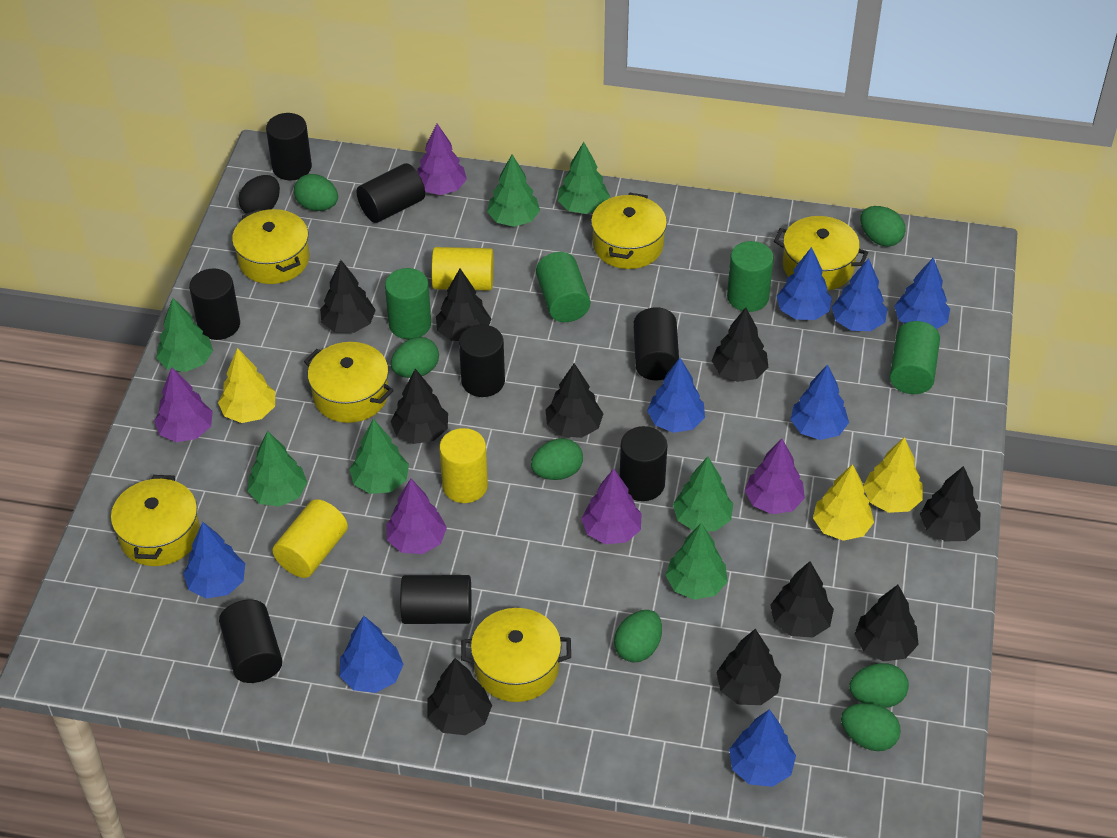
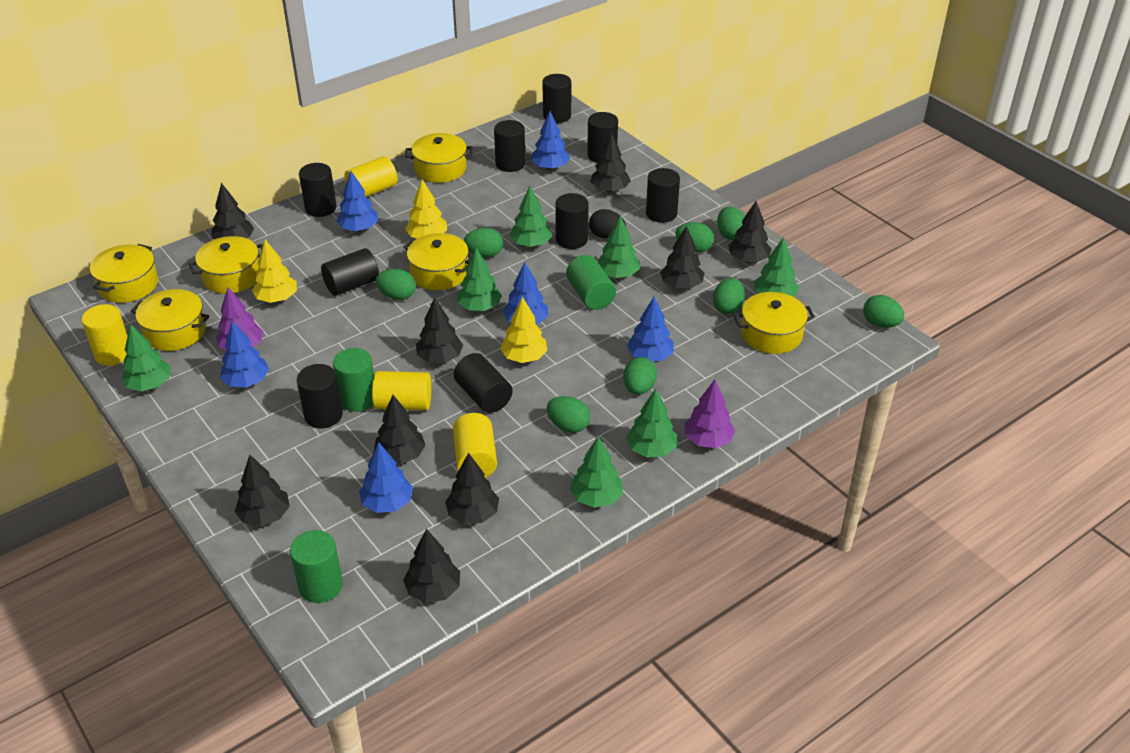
black cylinder: [189,269,240,340] [219,600,283,683] [266,113,312,180] [356,163,425,223] [400,575,471,624] [459,324,505,397] [620,426,667,501] [633,307,679,380] = 8 -> [297,364,343,428] [299,163,337,217] [321,248,379,296] [454,353,513,413] [494,120,525,172] [542,74,571,123] [555,193,589,249] [587,112,618,163] [646,168,680,223] = 9
black tree: [320,260,376,333] [390,369,448,444] [427,658,492,735] [436,269,491,341] [545,363,603,438] [712,307,768,382] [716,629,781,705] [770,561,834,637] [855,585,919,661] [920,466,980,541] = 10 -> [212,183,254,239] [234,454,290,526] [374,395,426,464] [403,529,460,603] [416,297,463,363] [445,453,499,524] [591,133,631,192] [660,226,704,289] [728,201,772,263] = 9
blue tree: [183,522,245,598] [340,616,404,693] [647,358,705,433] [729,709,796,787] [777,247,832,320] [790,364,849,440] [832,258,887,331] [894,258,950,329] = 8 -> [220,321,269,387] [336,171,378,232] [359,442,413,513] [503,262,548,325] [531,111,570,170] [627,297,674,362] = 6
green cylinder: [385,268,431,339] [536,252,590,322] [727,241,774,312] [890,321,940,394] = 4 -> [290,530,343,603] [333,348,374,412] [566,255,616,310] = 3
green egg: [294,174,338,211] [391,337,439,378] [531,438,583,480] [614,610,662,662] [841,703,901,751] [849,663,909,708] [860,206,906,247] = 7 -> [375,269,416,300] [464,228,503,257] [547,396,590,433] [623,357,657,395] [675,222,714,253] [713,278,745,314] [717,207,745,240] [863,295,904,328] = 8
purple tree: [154,367,213,442] [386,479,447,554] [417,123,467,195] [581,468,642,544] [745,439,805,514] = 5 -> [216,287,264,350] [684,380,735,448] = 2
yellow cylinder: [272,499,348,578] [431,247,494,291] [439,428,488,503] = 3 -> [82,304,128,366] [345,156,398,197] [372,371,431,411] [453,413,497,478] = 4

